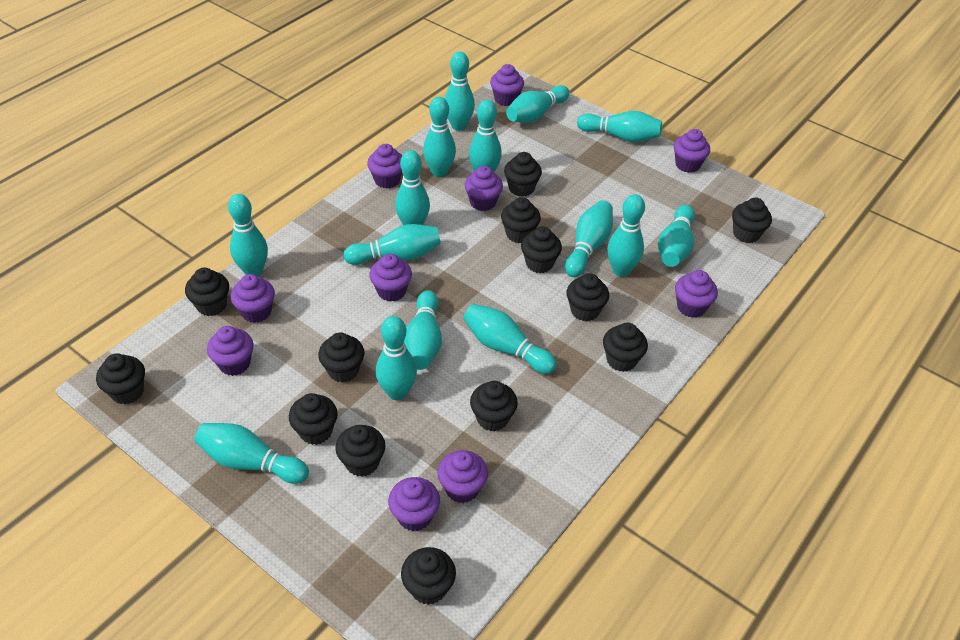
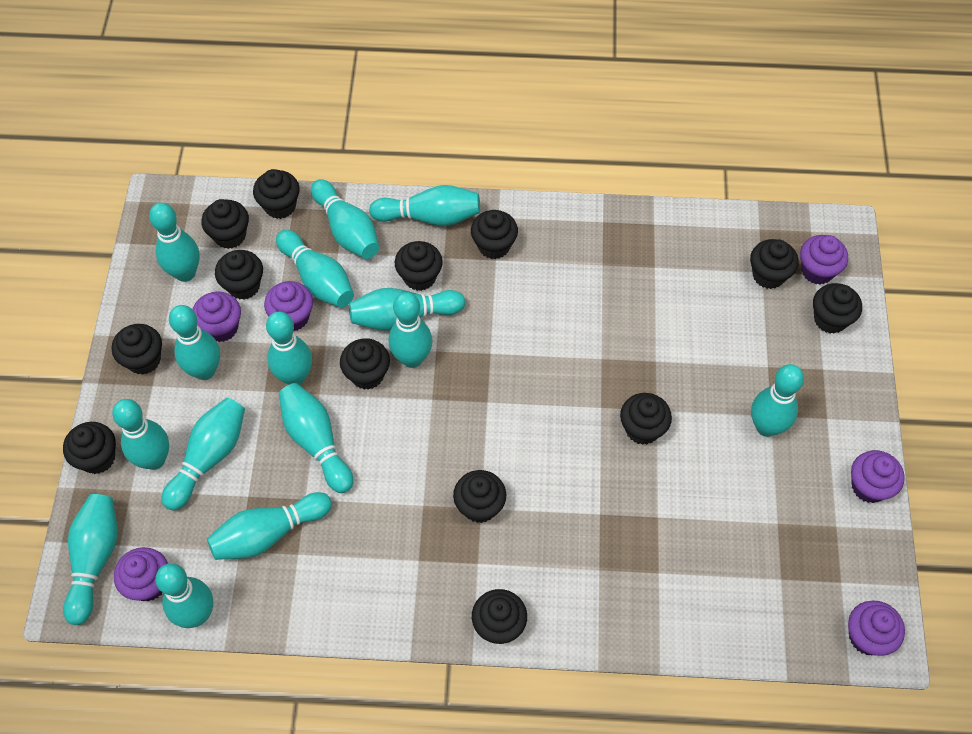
purple cupcake: [207,326,254,376] [231,274,275,323] [367,144,402,189] [370,254,412,302] [388,477,440,531] [437,450,488,503] [465,166,503,211] [490,64,524,106] [674,129,710,173] [675,270,718,318] = 10 -> [114,547,168,601] [193,292,241,342] [264,281,313,332] [800,235,848,285] [848,600,905,656] [851,450,905,503] = 6

